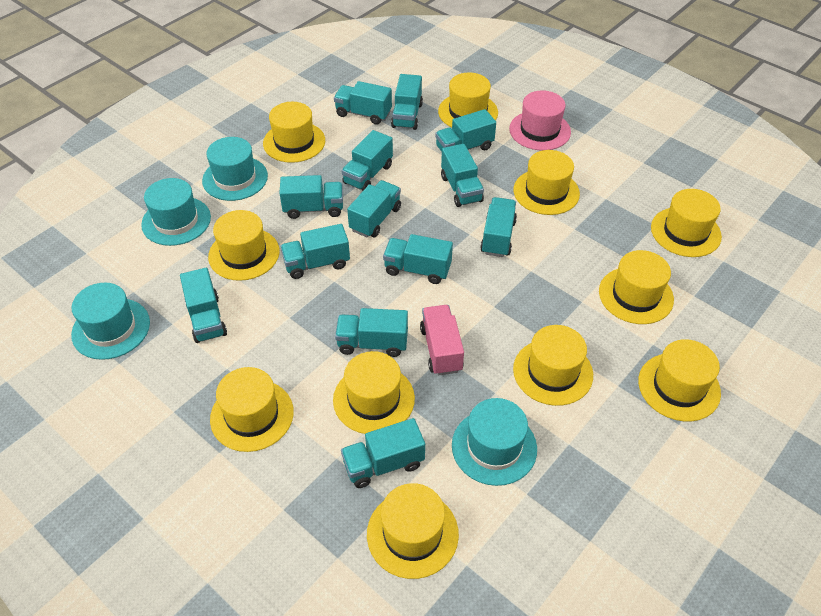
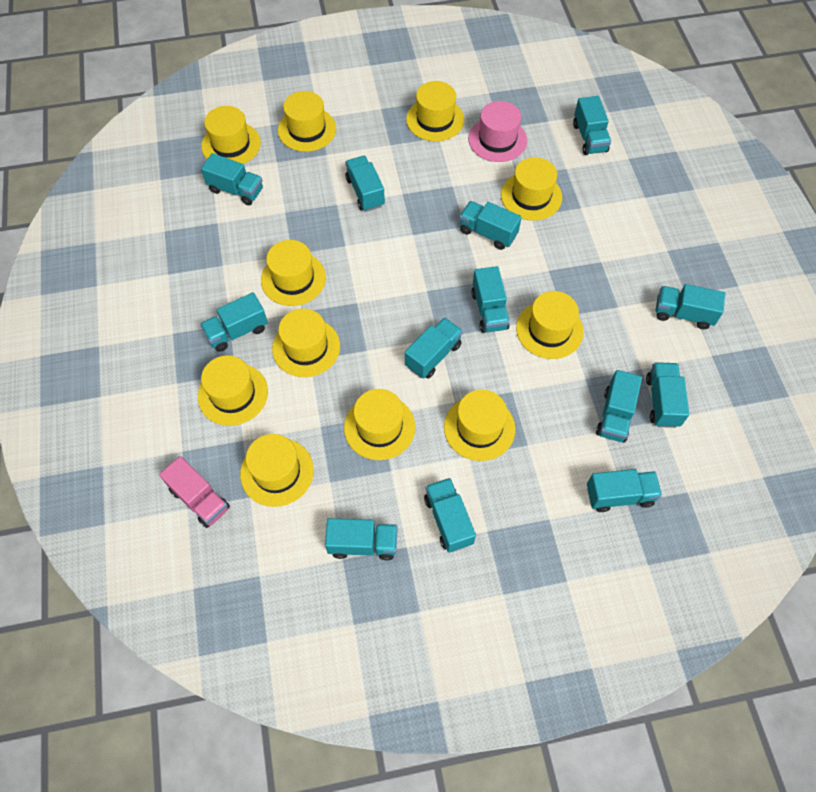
turquoise hat: [71,283,150,360] [141,178,211,246] [202,137,268,201] [452,398,537,486] = 4 -> none = 0

